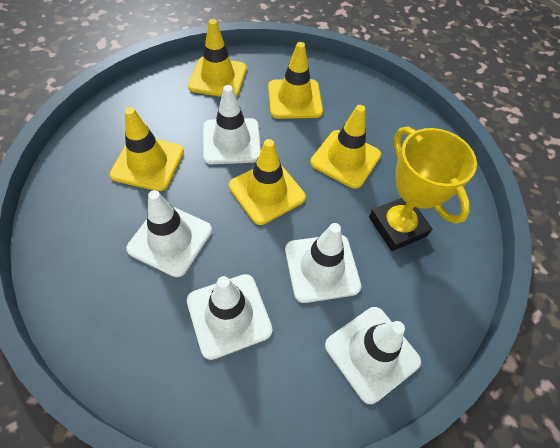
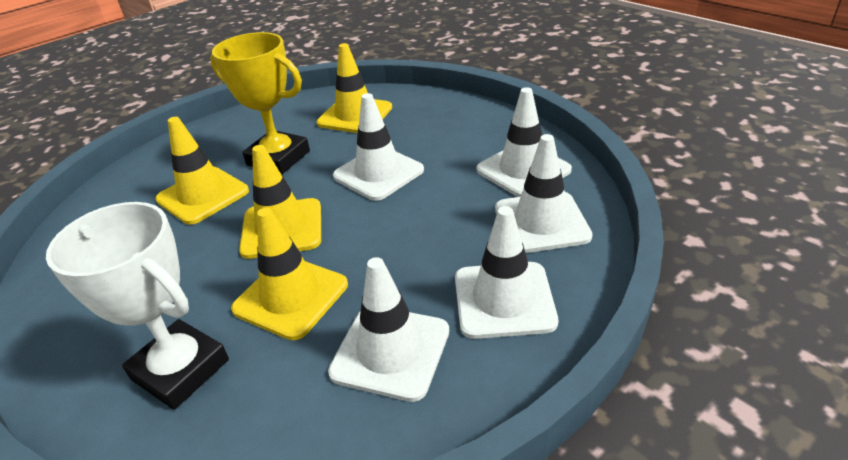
white trophy: none = 0 -> [46,202,229,410] = 1
yellow traffic cone: [110,107,184,191] [188,19,247,97] [229,139,306,225] [268,42,323,119] [310,105,381,189] = 5 -> [155,117,249,225] [231,207,348,340] [239,145,321,259] [317,43,392,133] = 4

